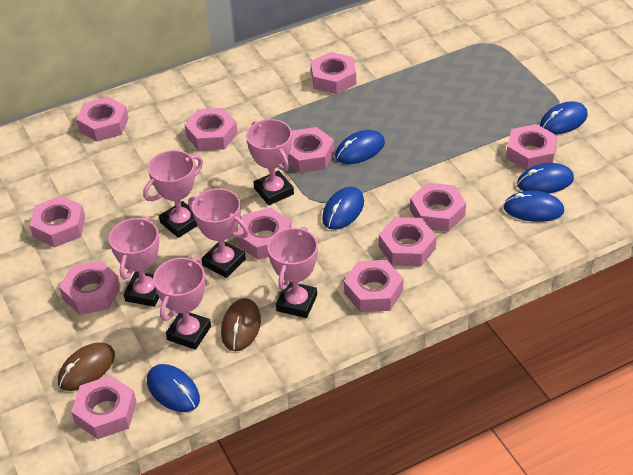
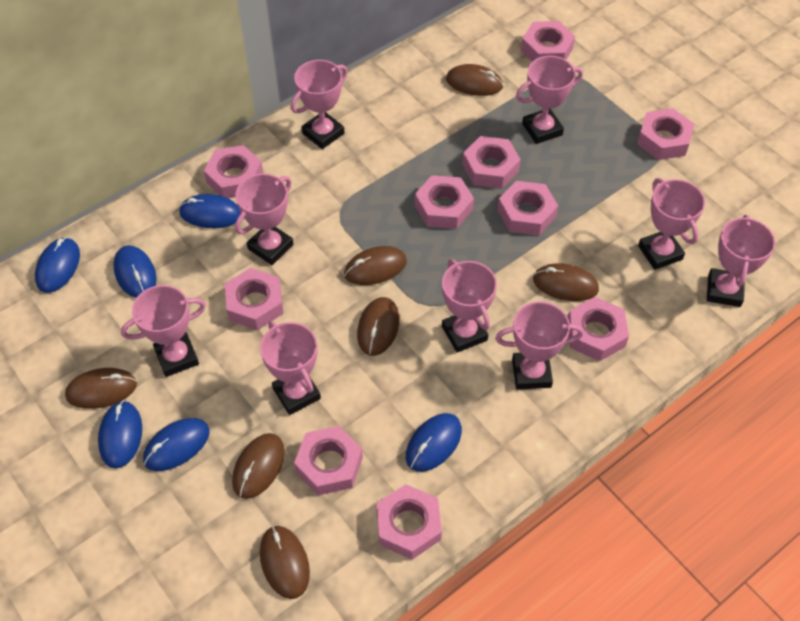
brown mouse: [58,342,115,391] [221,298,261,351] = 2 -> [65,368,137,409] [232,433,285,499] [260,526,310,599] [344,246,407,285] [357,297,399,356] [446,64,504,96] [533,263,599,301] = 7
pink nut: [30,196,85,247] [59,260,121,315] [71,375,137,439] [76,97,128,141] [184,108,238,151] [237,207,291,260] [287,127,334,173] [311,52,356,94] [344,260,403,312] [379,217,437,266] [410,183,466,232] [506,124,558,170] = 12 -> [204,145,263,198] [225,268,283,330] [294,426,363,495] [377,484,442,560] [415,175,474,229] [462,136,521,189] [498,181,558,236] [521,21,575,61] [568,297,629,361] [637,108,694,160] = 10
pink trophy: [109,217,159,307] [143,150,203,238] [153,257,211,350] [188,188,249,278] [246,119,294,205] [267,227,318,318] = 6 -> [121,285,206,377] [235,174,293,265] [260,321,321,415] [290,60,348,149] [442,259,497,353] [495,301,584,390] [516,56,583,144] [638,178,705,270] [707,215,775,307] = 9

